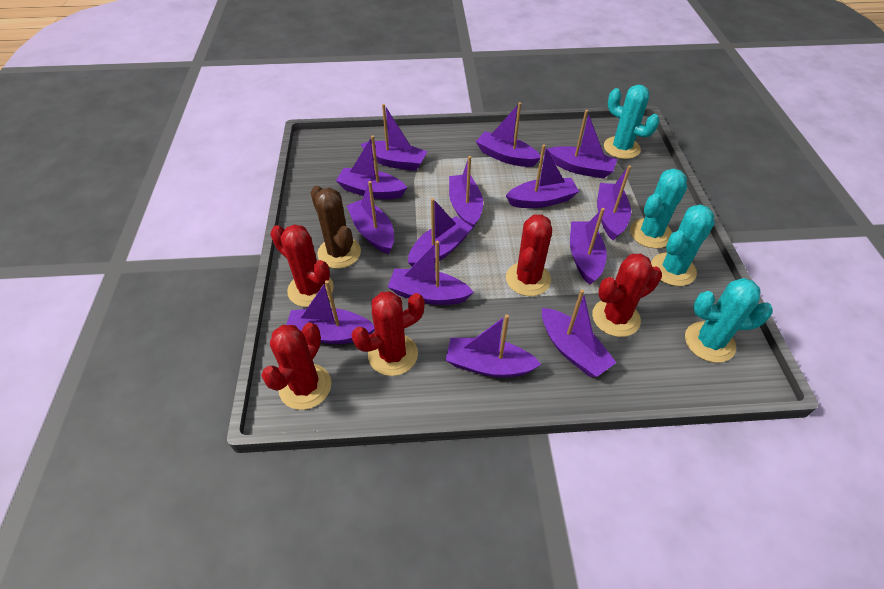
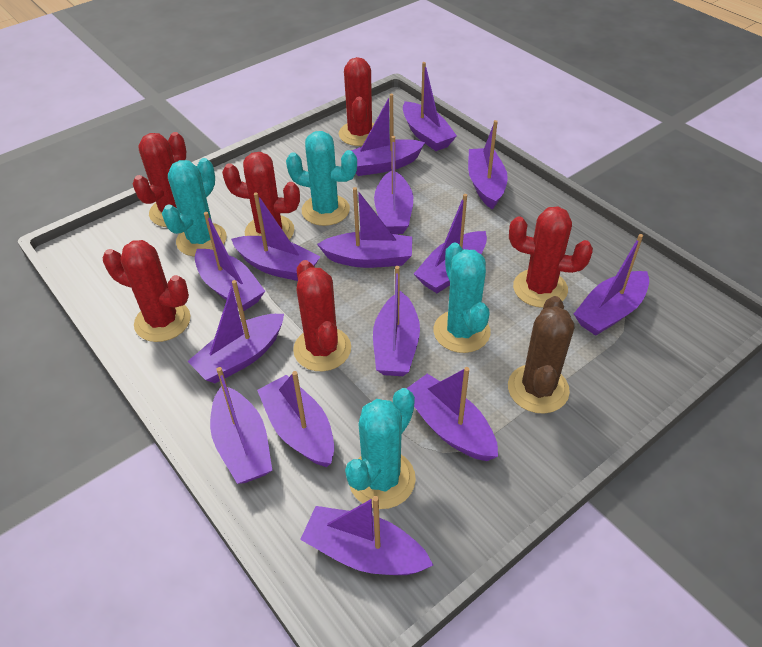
purple boat: [286,280,375,344] [336,135,407,199] [347,181,394,254] [361,104,428,171] [388,240,474,305] [408,198,473,266] [446,314,541,377] [449,156,483,230] [476,102,540,167] [506,144,579,208] [542,289,617,377] [547,110,617,179] [570,208,607,285] [597,165,631,240] = 14 -> [187,280,284,383] [195,212,265,311] [210,367,272,484] [231,192,321,281] [257,371,334,467] [300,496,433,575] [317,187,412,268] [343,94,425,176] [373,266,420,376] [374,136,413,234] [403,62,457,151] [406,367,498,461] [414,194,487,293] [468,120,508,209] [574,234,649,336] = 15
red cactus: [261,322,331,410] [270,224,334,307] [351,291,425,376] [506,214,552,296] [592,254,662,337] = 5 -> [103,240,191,342] [132,132,186,227] [222,152,300,240] [293,260,351,371] [339,57,375,146] [509,206,593,308] = 6

